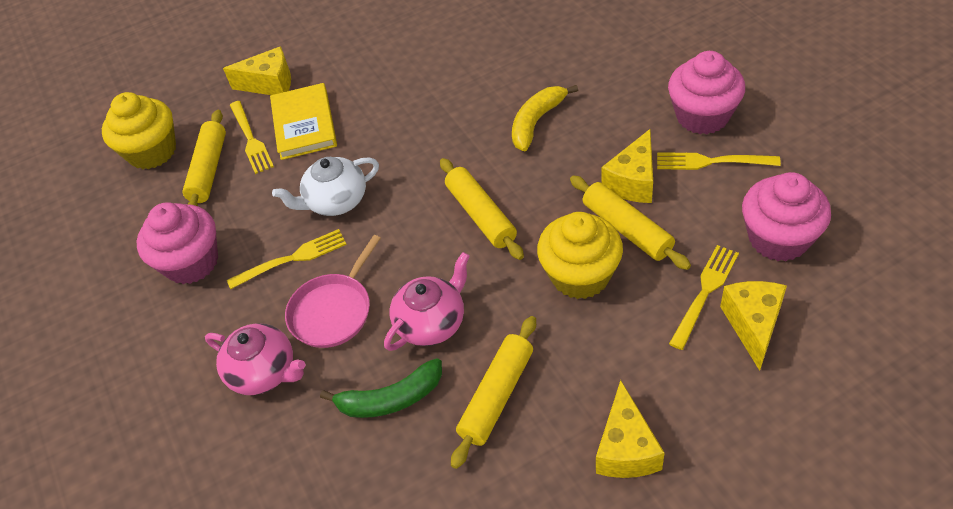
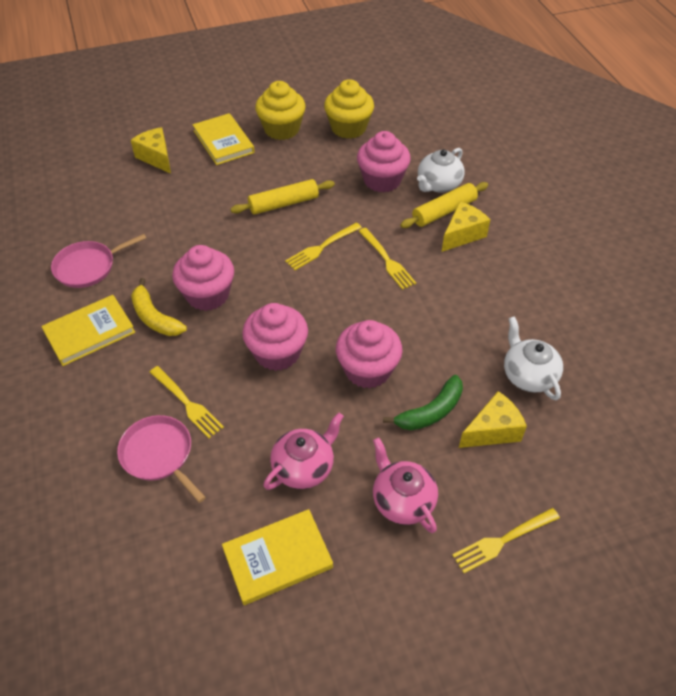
pink cupcake: [137,202,218,284] [668,51,745,134] [742,172,831,261] = 3 -> [172,245,234,311] [242,303,308,371] [336,320,403,389] [357,131,411,192] = 4
pink pan: [285,235,381,348] = 1 -> [51,234,146,288] [117,415,206,503] = 2
white teapot: [272,157,379,216] = 1 -> [417,148,465,193] [504,316,563,400] = 2
yellow book: [270,83,337,160] = 1 -> [41,295,135,366] [193,113,255,165] [222,509,333,605] = 3
yellow cheese: [223,46,291,95] [596,380,664,478] [602,129,653,203] [720,281,787,371] = 4 -> [131,127,171,174] [442,202,490,252] [459,391,527,448] = 3
yellow rolling pin: [183,110,226,206] [440,158,524,260] [451,316,536,469] [570,176,691,270] = 4 -> [231,179,335,215] [400,182,488,228] = 2

